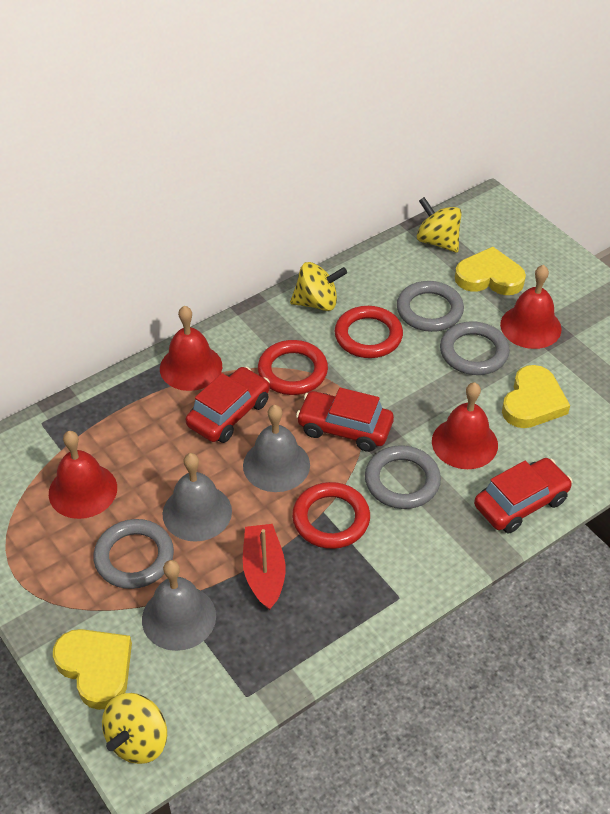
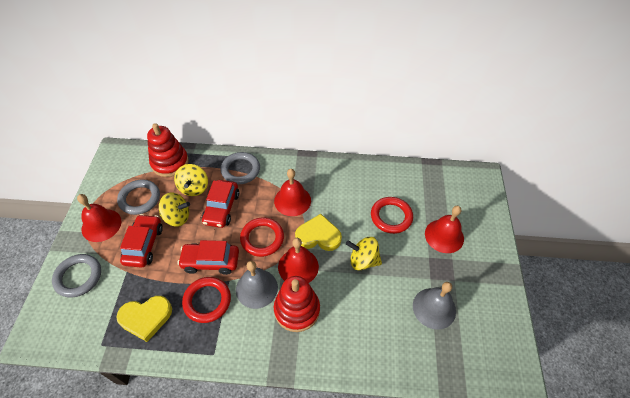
grey bell: [142,560,216,651] [163,453,232,542] [243,405,310,492] = 3 -> [236,261,278,309] [413,282,456,330] = 2
grey ring: [93,519,174,589] [365,445,441,509] [397,281,464,332] [440,321,510,375] = 4 -> [52,254,101,298] [117,179,160,215] [221,152,260,184] = 3
red boat: [243,524,286,610] = 1 -> none = 0
red stacking toy: none = 0 -> [147,123,189,177] [274,276,320,332] = 2
yellow heart: [53,629,132,710] [455,247,526,295] [502,365,570,428] = 3 -> [116,296,172,342] [295,214,342,251] = 2

